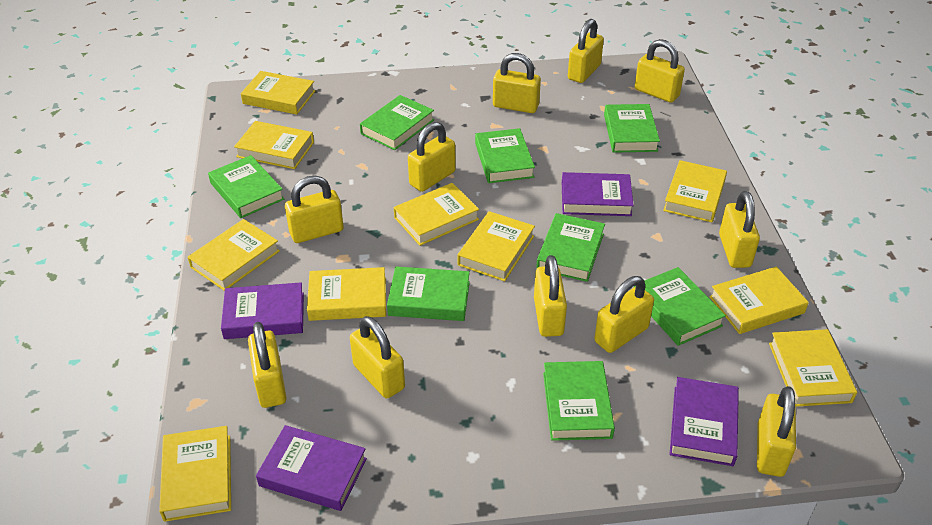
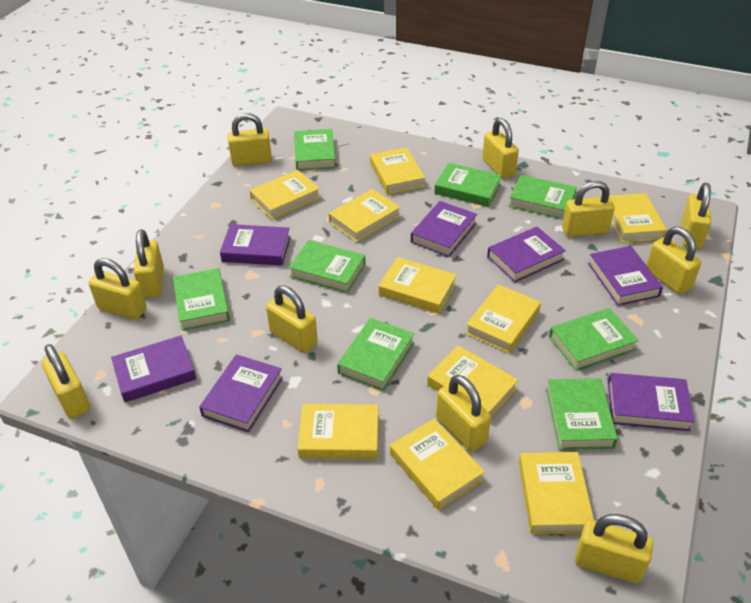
purple book: [221,282,304,339] [256,425,367,511] [562,172,634,216] [670,377,739,466] = 4 -> [111,335,196,402] [199,354,283,432] [220,224,290,266] [411,201,477,257] [487,227,566,282] [588,246,663,306] [608,373,694,431] = 7

